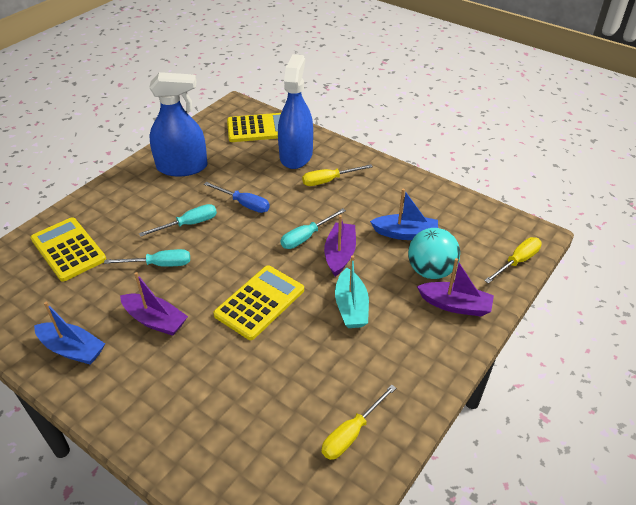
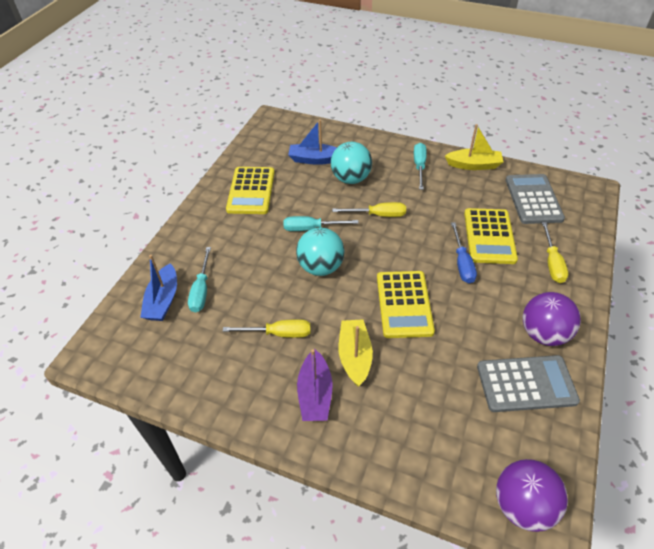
blue spray bottle: [149,72,208,176] [278,54,313,169] = 2 -> none = 0
grey calculator: none = 0 -> [477,355,580,412] [506,174,565,224] = 2
purple ball: none = 0 -> [496,459,568,532] [523,292,581,346] = 2
purple boat: [120,272,188,336] [324,215,356,277] [417,258,494,316] = 3 -> [297,349,333,421] = 1
turquoise ball: [408,228,460,279] = 1 -> [296,228,345,276] [331,142,372,184] = 2
turquoise boat: [335,255,369,328] = 1 -> none = 0
yellow boat: none = 0 -> [339,319,373,387] [445,124,504,170] = 2

